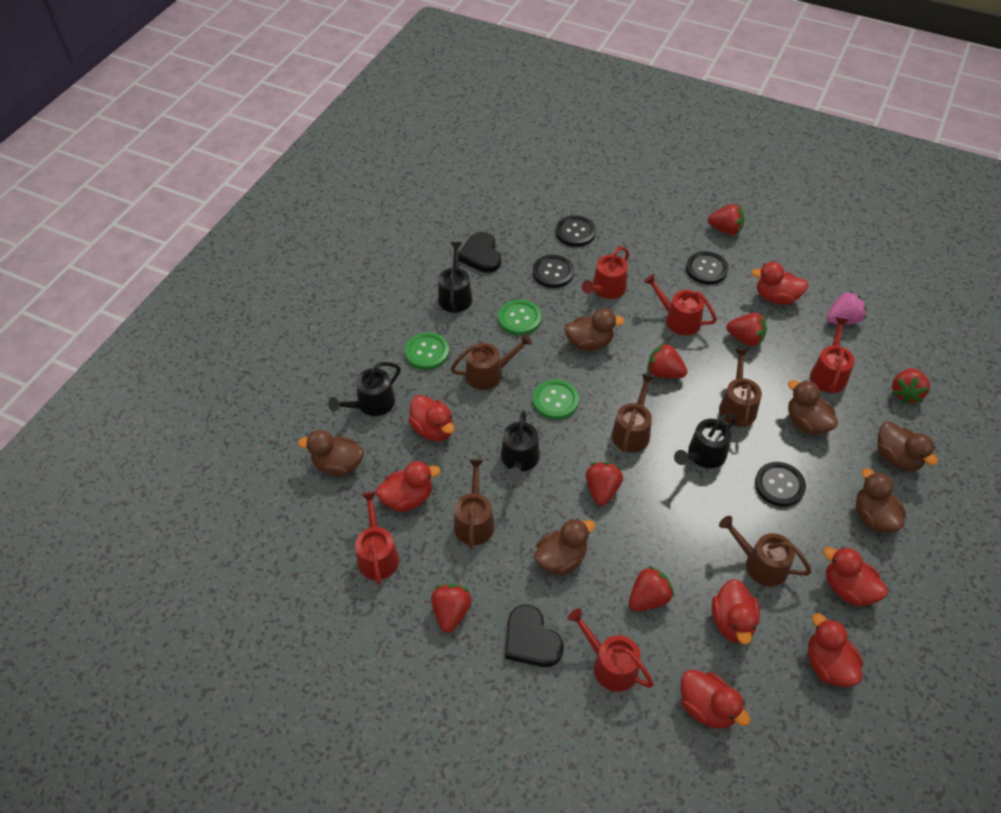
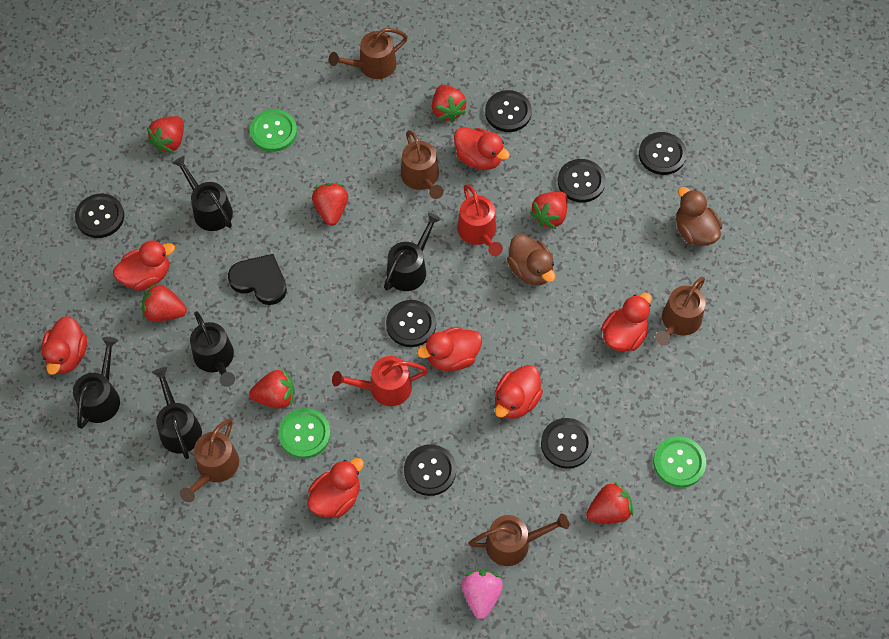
black button: [532,255,574,288] [556,215,596,247] [686,251,729,285] [755,462,806,507] = 4 -> [75,194,124,238] [386,300,436,347] [404,444,456,496] [485,90,532,132] [541,418,593,469] [558,159,606,203] [639,132,687,175] = 7
black heart: [459,232,501,273] [505,605,564,667] = 2 -> [228,254,287,305] = 1
black watering can: [328,362,401,416] [438,242,472,313] [501,410,540,482] [674,413,736,468] = 4 -> [73,337,120,429] [152,367,202,459] [172,156,233,231] [190,311,235,387] [384,213,441,291] = 5
brown duck: [298,430,364,476] [534,519,595,576] [564,308,625,351] [788,380,838,435] [856,469,906,533] [877,422,938,471] = 6 -> [507,234,556,286] [676,187,722,246] = 2
red watering can: [355,492,399,585] [568,608,654,692] [582,246,629,299] [644,274,717,335] [810,317,855,393] = 5 -> [332,356,428,406] [457,184,503,256] = 2

